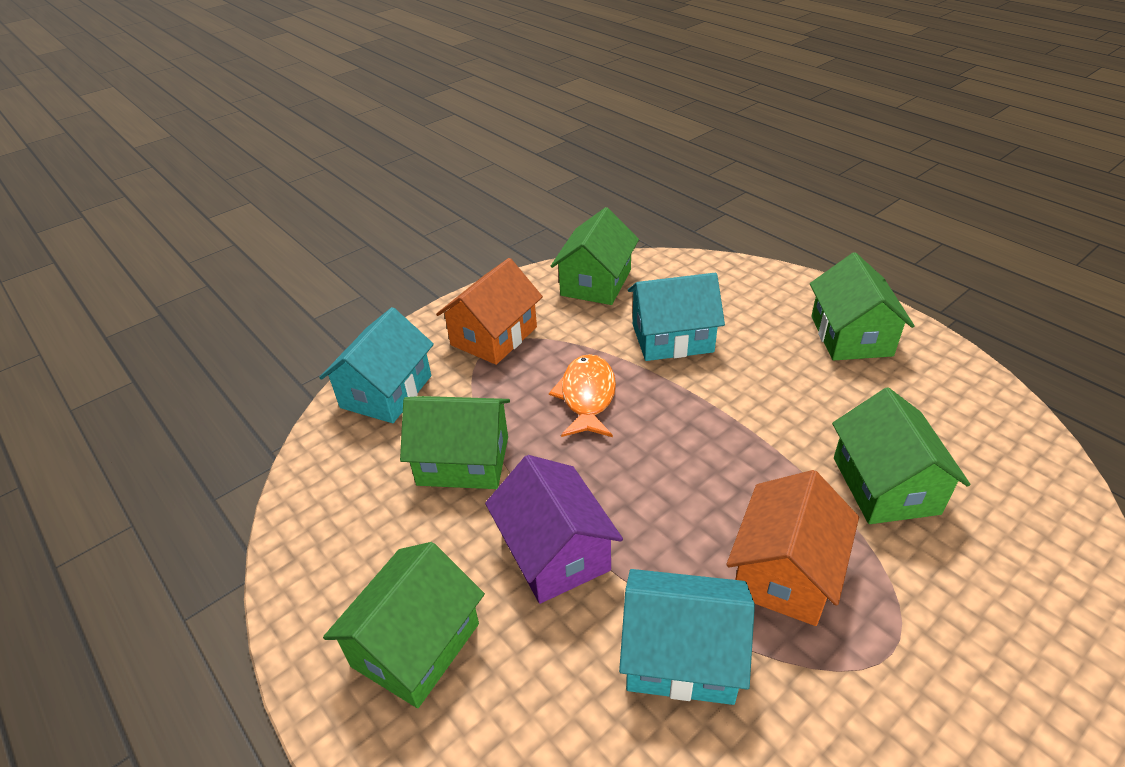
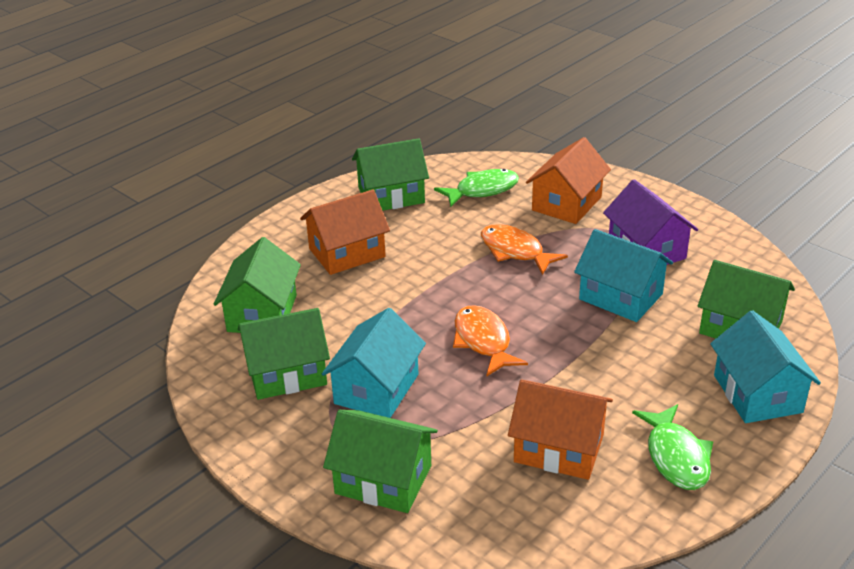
green fish: none = 0 -> [434,169,519,207] [632,404,713,490] = 2
orange fish: [549,354,616,437] = 1 -> [453,305,528,377] [481,224,568,275] = 2
orange house: [436,258,543,365] [726,470,859,626] = 2 -> [300,190,390,275] [508,379,613,480] [526,137,611,224] = 3

